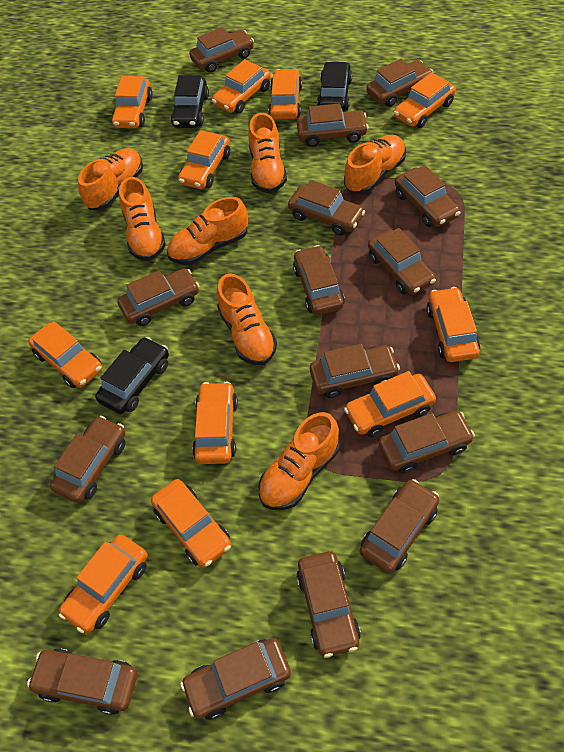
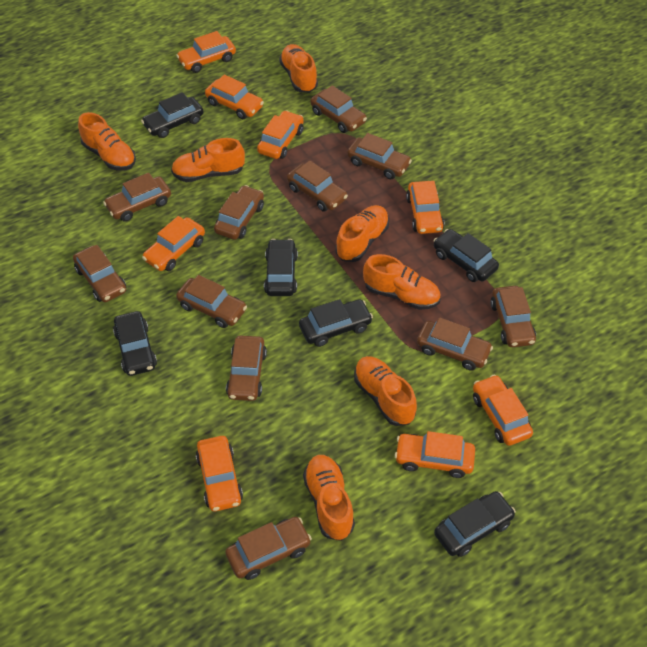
black car: [95,337,169,414] [171,75,209,128] [317,61,352,111] = 3 -> [113,311,157,376] [141,92,204,138] [264,239,298,296] [299,299,373,347] [433,229,499,282] [434,491,516,557] = 6
brown car: [27,649,137,715] [50,416,126,503] [117,268,199,326] [180,638,291,720] [189,27,254,73] [288,180,365,236] [293,245,345,315] [296,551,361,658] [297,103,368,147] [310,344,400,398] [360,479,439,573] [366,59,433,107] [368,228,436,295] [379,411,475,474] [395,165,460,227] = 15 -> [73,245,126,302] [103,173,171,222] [176,275,247,328] [214,185,264,240] [225,517,312,580] [226,336,267,401] [287,161,348,212] [310,85,367,133] [347,133,412,179] [417,317,493,371] [490,286,536,347] = 11
orange car: [28,321,102,388] [59,535,148,633] [112,76,153,129] [151,479,231,568] [178,130,230,189] [192,382,238,464] [212,59,271,114] [268,69,302,120] [344,371,436,437] [394,72,456,128] [426,287,480,362] = 11 -> [142,216,205,271] [176,31,236,73] [196,436,243,511] [205,75,264,119] [257,110,304,159] [395,431,475,478] [406,181,444,234] [473,375,533,446] = 8

